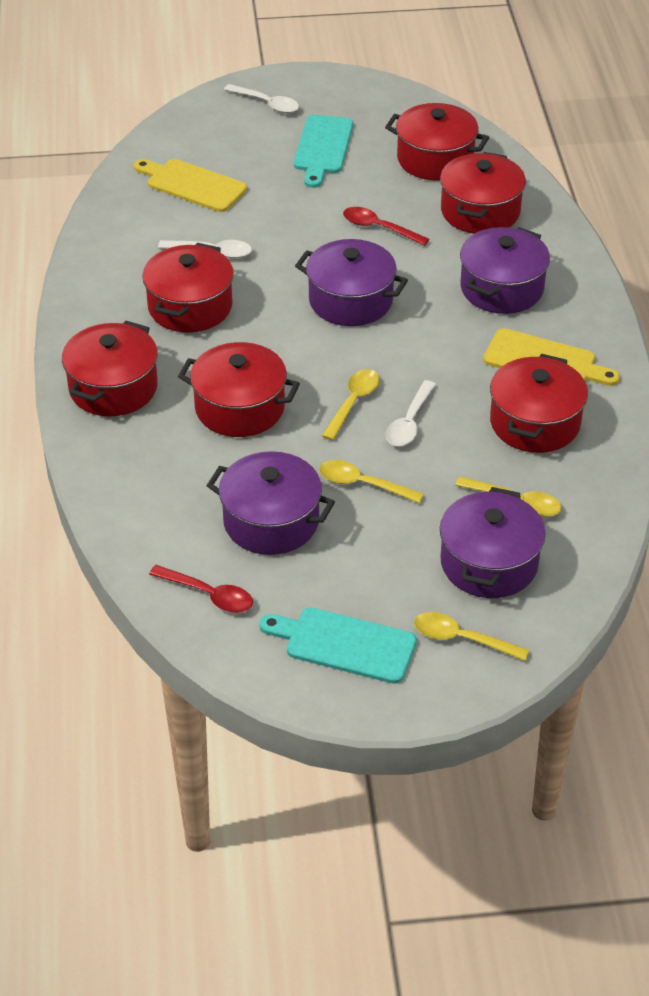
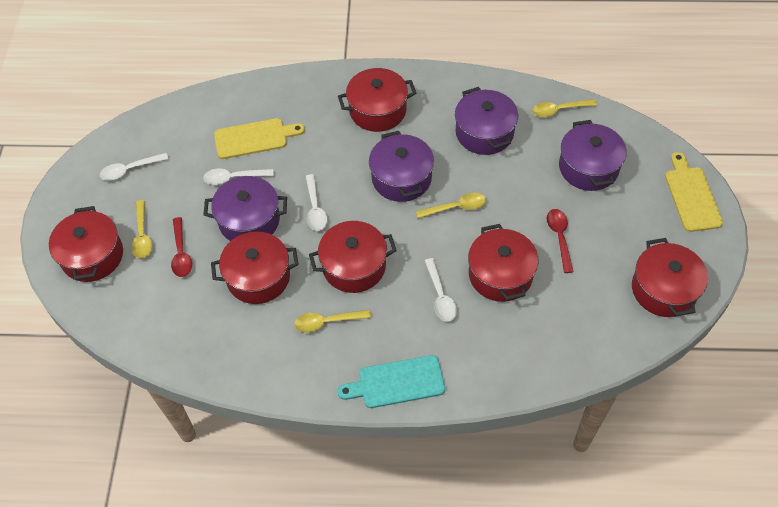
turquoise cutting board: [259,607,417,684] [294,115,353,188] = 2 -> [338,355,445,408] = 1
white spoon: [158,240,252,258] [224,84,299,113] [386,380,436,446] = 3 -> [100,153,169,181] [203,168,273,185] [306,174,327,231] [425,258,457,322] = 4

